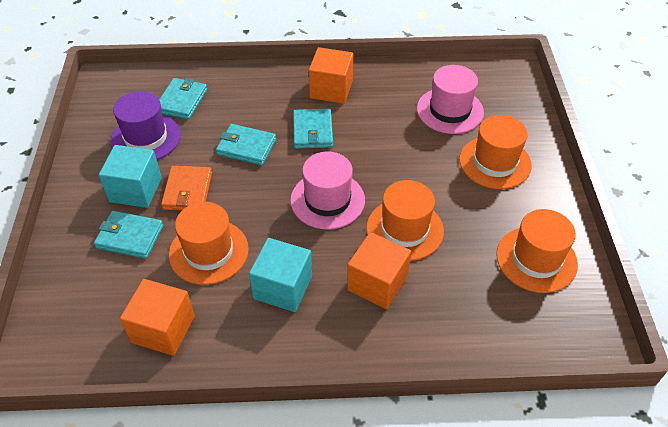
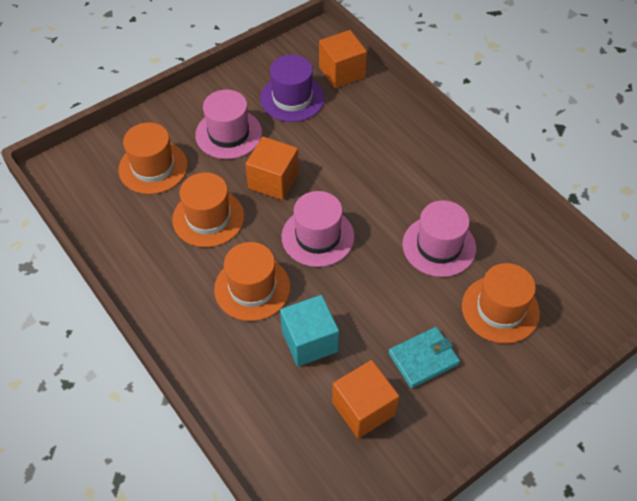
orange wallet: [161,166,212,210] = 1 -> none = 0
pink hat: [290,152,365,229] [417,65,484,134] = 2 -> [195,90,262,159] [282,191,355,267] [402,200,476,277] = 3
turquoise cube: [99,145,162,208] [249,238,312,312] = 2 -> [280,295,339,367] = 1
turquoise wallet: [94,211,163,259] [159,78,207,119] [216,124,276,165] [293,109,333,149] = 4 -> [388,327,460,388] = 1

